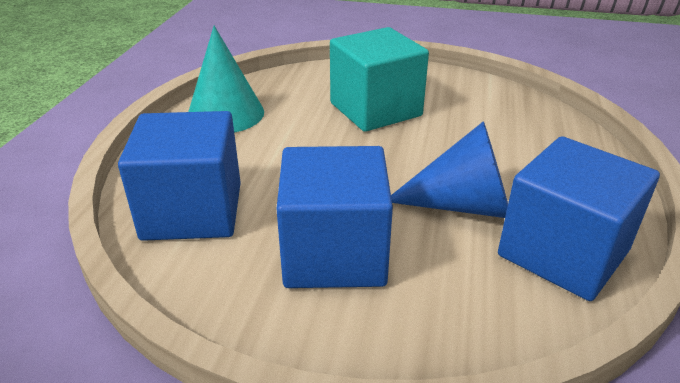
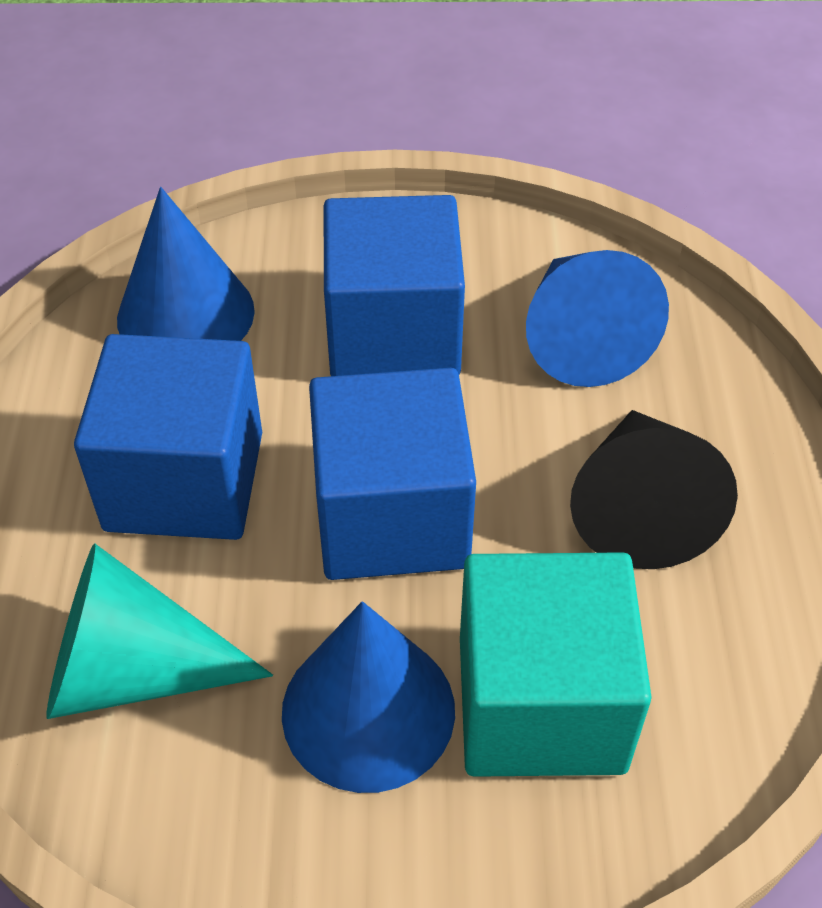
black cone: none = 0 -> [570,410,738,569] = 1
blue cone: [391,121,508,218] = 1 -> [117,187,255,341] [282,601,455,793] [526,250,669,387] = 3

